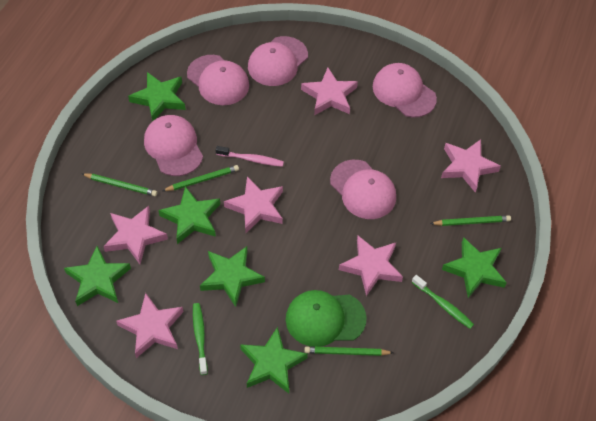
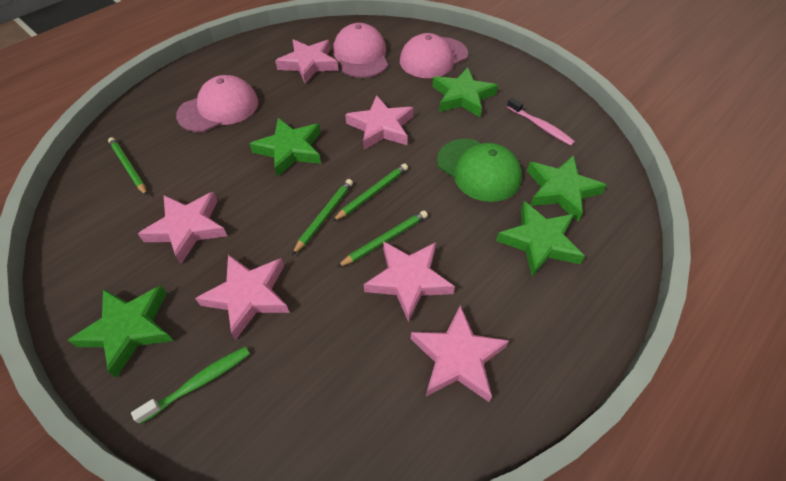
green star: [64,246,131,306] [128,72,186,121] [158,186,220,244] [200,246,265,307] [240,327,308,394] [442,237,507,298] = 6 -> [68,286,174,378] [250,118,321,177] [432,68,498,117] [496,201,585,277] [527,155,607,221] = 5
green toothbrush: [193,303,208,375] [412,275,474,329] = 2 -> [131,347,250,424] = 1
pink cap: [144,115,203,176] [187,55,249,105] [248,36,308,86] [330,160,396,219] [373,63,437,118] = 5 -> [176,75,258,132] [333,23,388,78] [400,33,468,78] = 3

